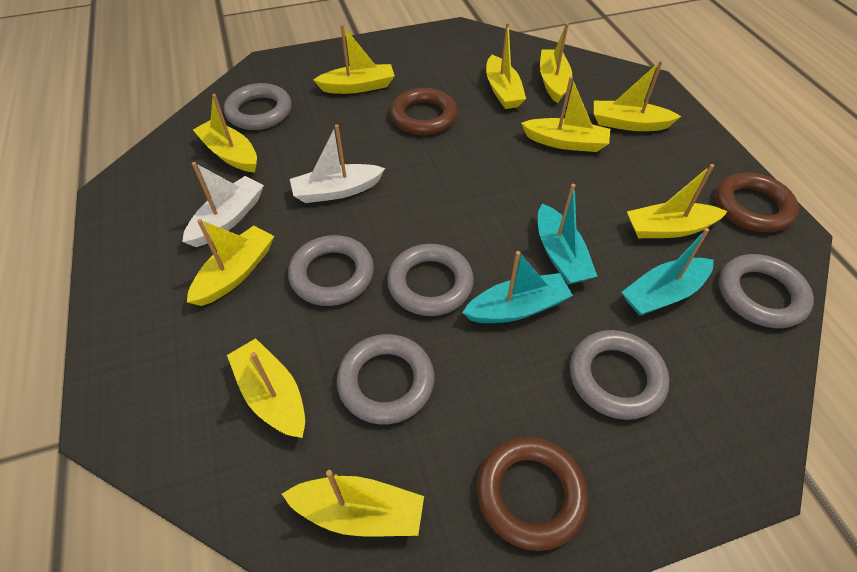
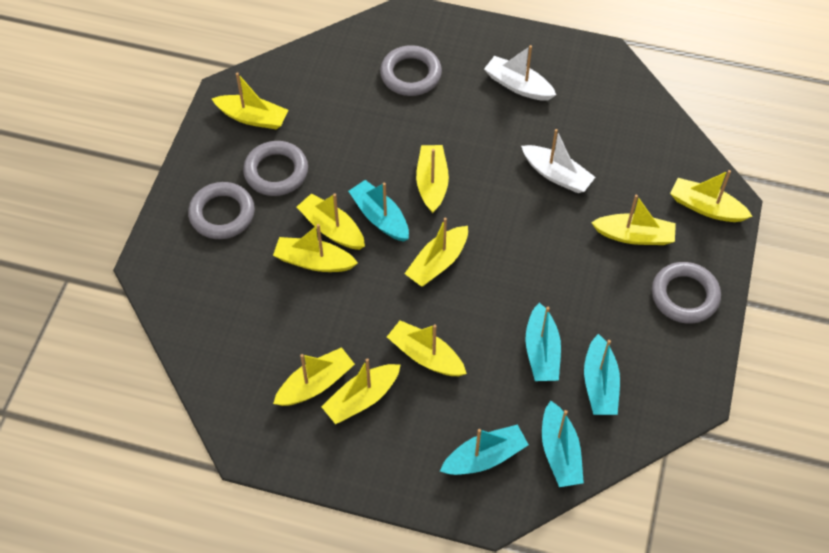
brown ring: [390,88,458,135] [477,437,588,551] [715,172,799,232] = 3 -> none = 0
grey ring: [224,83,291,130] [288,235,374,306] [337,334,434,424] [387,244,474,316] [570,330,670,420] [719,254,814,328] = 6 -> [188,182,255,239] [243,141,308,196] [380,45,442,96] [652,262,721,323] = 4
turquoise boat: [462,251,573,323] [538,184,597,285] [622,228,714,316] = 3 -> [348,180,409,242] [440,424,529,475] [525,302,561,381] [542,400,584,487] [584,334,620,415] = 5

